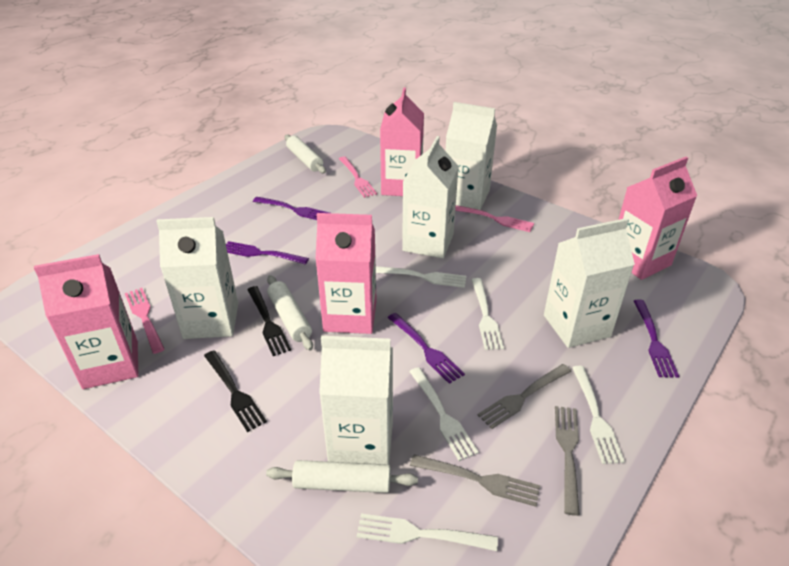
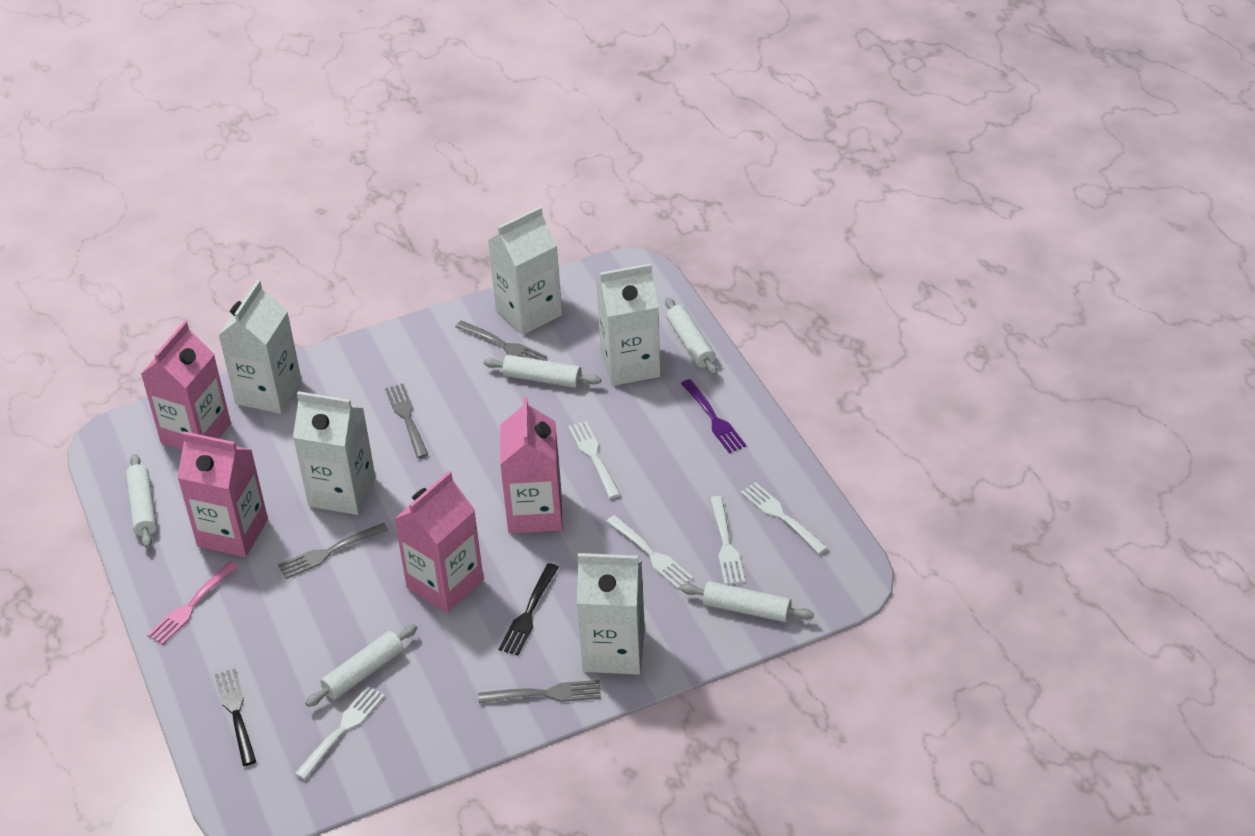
grey fork: [410,454,540,507] [478,364,571,429] [555,406,580,516] = 3 -> [278,523,388,579] [385,384,428,458] [455,320,547,360] [478,680,601,703] = 4
pink fork: [125,288,164,354] [339,157,377,198] [455,205,534,232] = 3 -> [147,561,239,645] = 1
purple fork: [226,241,309,265] [253,197,330,220] [387,313,465,384] [634,299,679,378] = 4 -> [681,379,746,453] = 1
white rolling pin: [266,460,418,493] [267,275,313,350] [285,135,326,173] = 3 -> [125,454,157,548] [305,624,417,707] [484,355,601,388] [665,298,717,376] [681,581,814,622] = 5

